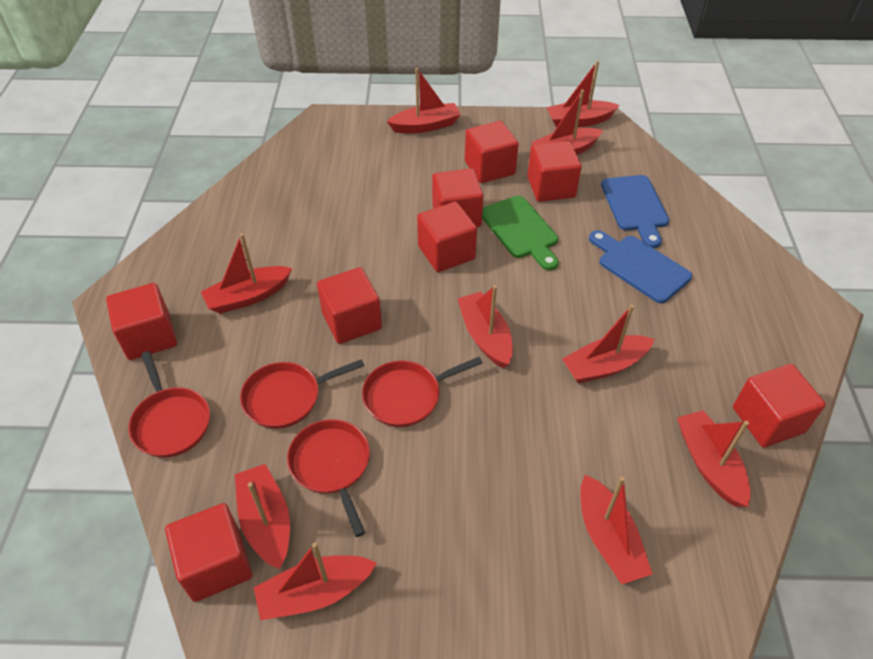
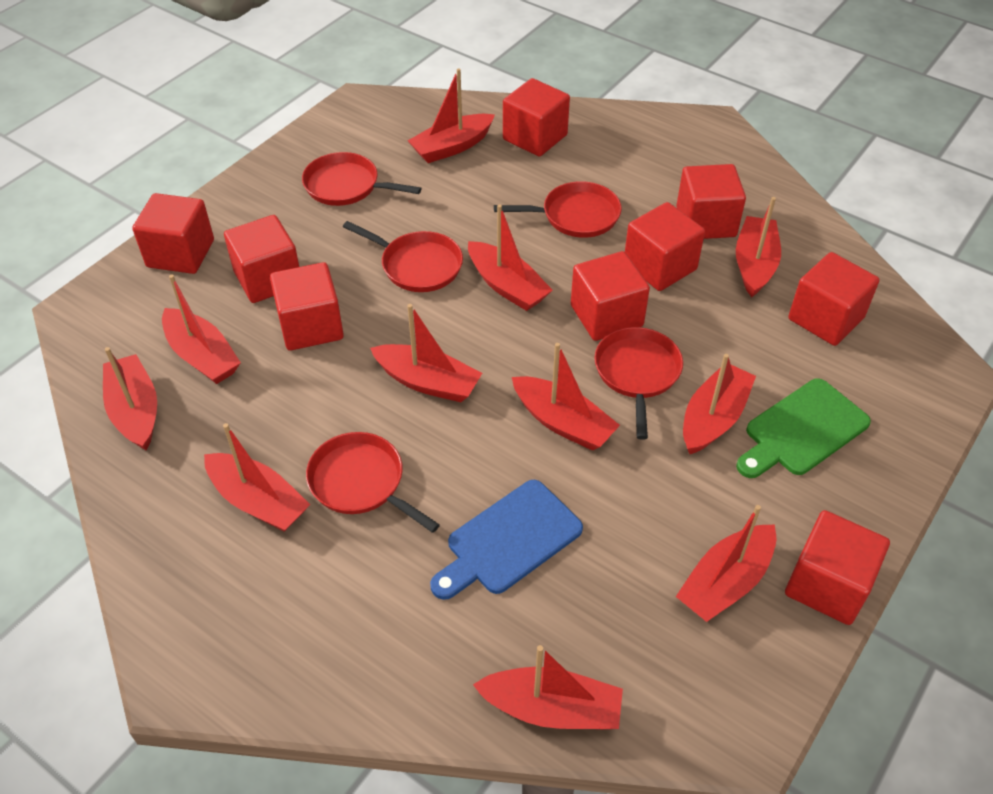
blue cutting board: [589,230,692,303] [601,175,669,248] = 2 -> [430,480,583,600] = 1
red boat: [201,233,292,314] [235,464,290,569] [254,542,377,620] [387,68,461,133] [457,285,513,368] [531,90,603,155] [546,61,619,128] [562,305,654,383] [580,475,653,584] [677,410,751,507] = 10 -> [103,347,157,450] [162,274,241,384] [204,423,310,532] [370,304,482,402] [408,68,495,163] [468,204,553,311] [473,645,623,729] [512,343,620,451] [676,505,777,622] [683,354,756,454] [736,197,781,297] = 11
red cube: [106,283,177,360] [165,503,252,602] [317,267,382,344] [417,201,477,272] [432,168,483,227] [465,121,519,183] [527,141,582,202] [733,364,826,448] = 8 -> [132,193,214,274] [224,215,299,303] [270,262,344,351] [503,78,570,157] [571,251,650,341] [625,202,705,291] [676,164,746,239] [785,510,890,625] [788,252,879,346] = 9
red pan: [128,351,210,458] [240,359,364,429] [287,419,370,537] [362,357,483,427] = 4 -> [302,152,422,206] [306,432,440,533] [343,221,463,292] [494,181,622,238] [594,327,683,440] = 5

